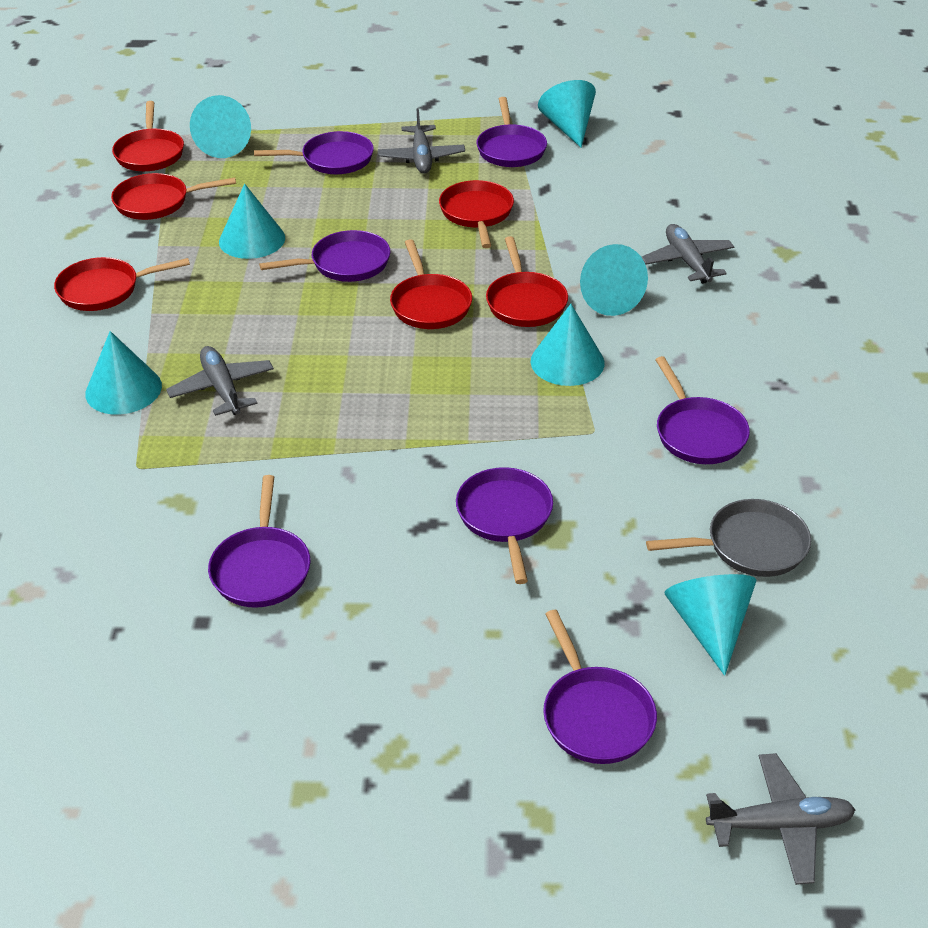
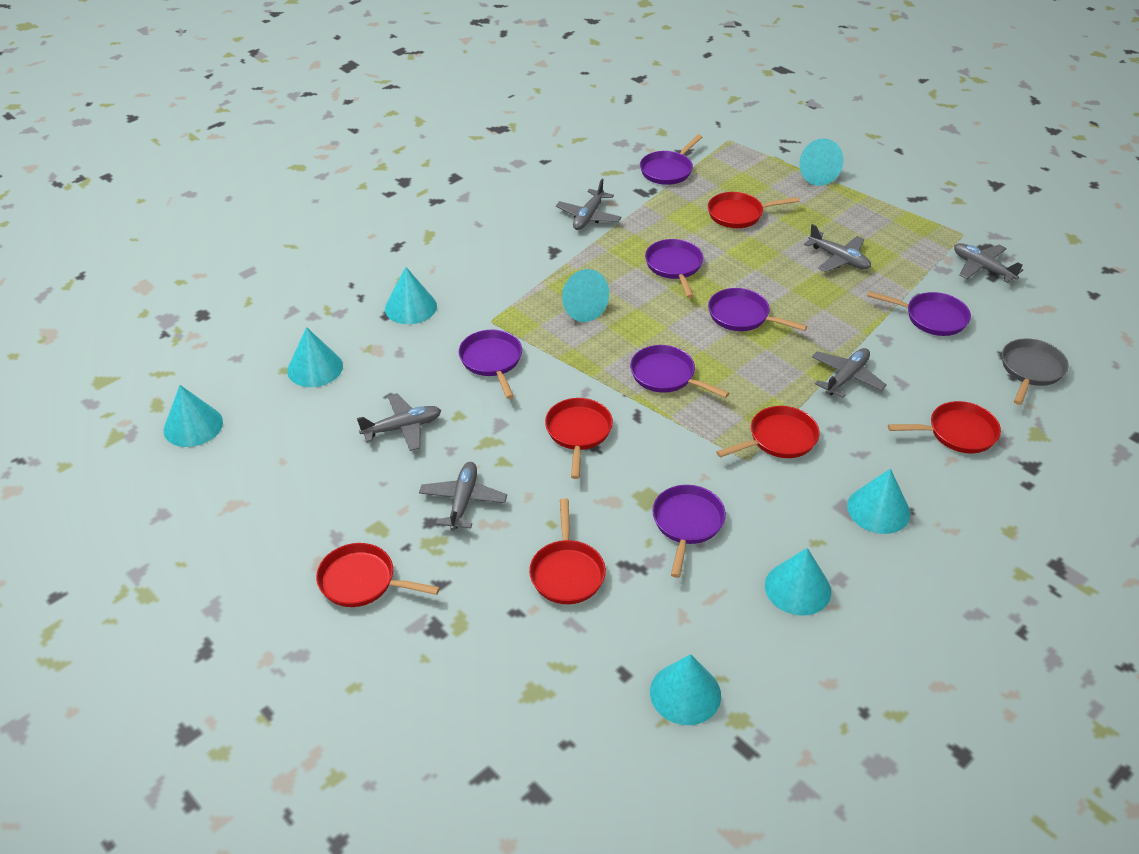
grey plane: [166,346,274,416] [378,108,465,174] [642,224,734,284] [706,753,855,885] = 4 -> [357,393,441,451] [419,462,507,531] [556,179,621,230] [804,224,871,272] [812,348,887,398] [954,243,1023,283] = 6
turquoise cone: [85,331,162,414] [190,95,251,158] [219,184,285,259] [530,304,605,386] [538,80,596,147] [580,244,648,316] [664,574,756,676] = 7 -> [164,385,223,447] [287,327,343,387] [385,267,437,324] [562,269,609,322] [650,654,721,725] [765,548,831,616] [800,138,843,186] [847,469,910,534] = 8

